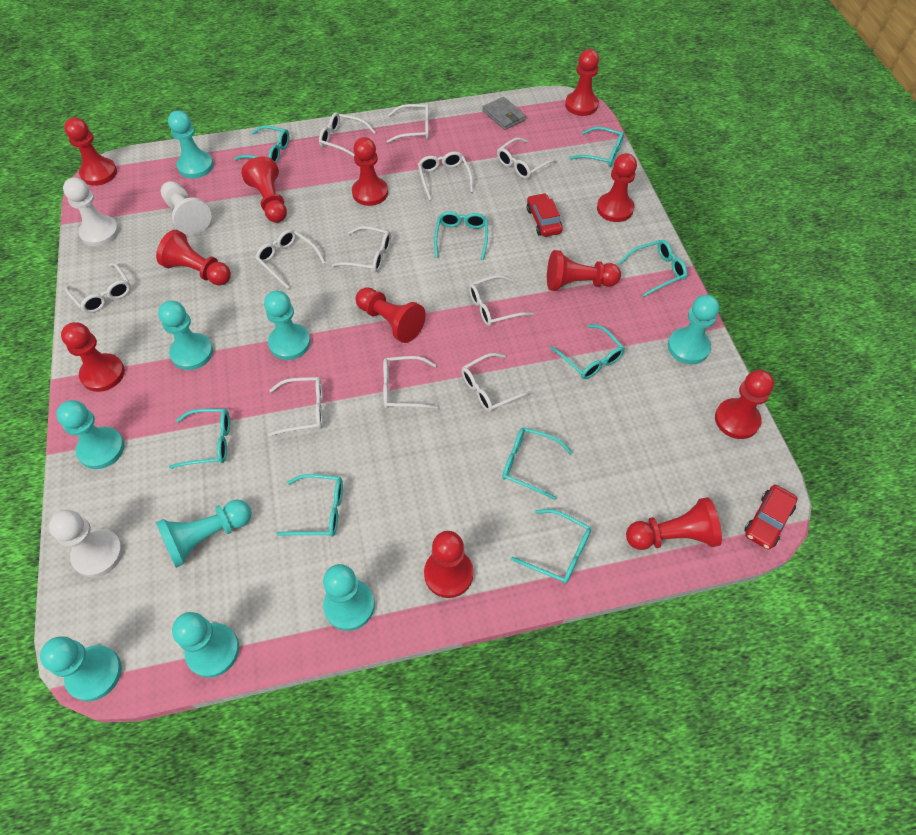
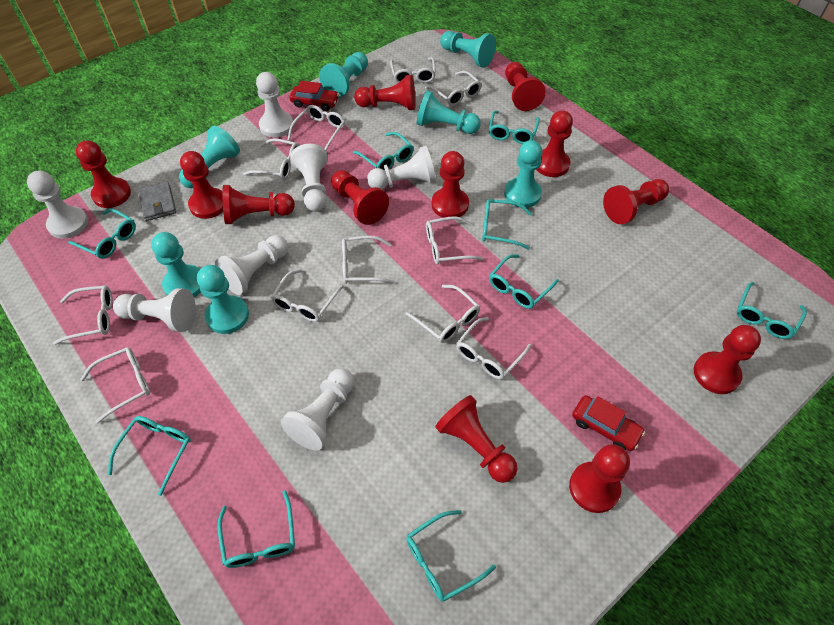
turquoise pawn: [40,636,122,701] [56,400,125,469] [156,499,252,568] [158,301,213,370] [168,110,214,178] [172,612,239,678] [264,291,311,360] [323,564,375,631] [668,295,719,364] = 9 -> [151,232,201,297] [179,126,240,188] [197,265,249,334] [319,52,368,97] [417,90,481,134] [440,31,496,68] [504,140,543,208] = 7
white pawn: [49,510,123,577] [63,178,119,247] [161,181,212,235] = 3 -> [27,171,88,239] [113,288,196,332] [215,235,288,295] [256,72,293,137] [281,368,354,450] [290,144,328,212] [367,146,436,189] = 7

